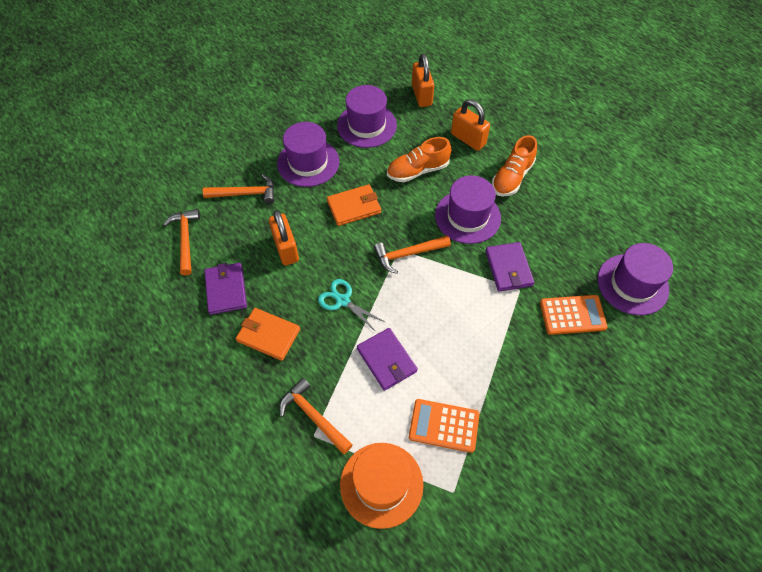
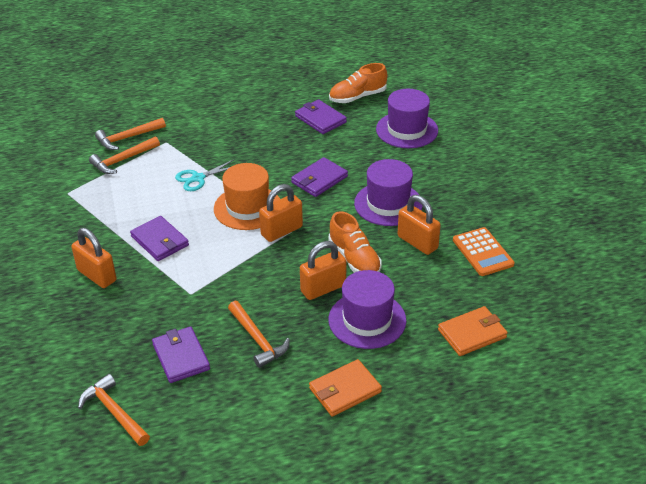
orange calculator: [409,399,480,453] [540,295,608,335] = 2 -> [453,227,515,276] = 1
orange padlock: [269,210,299,266] [412,53,434,107] [451,99,490,151] = 3 -> [71,228,116,288] [259,184,303,242] [300,241,346,300] [398,195,441,255] = 4
purple hat: [277,122,339,187] [337,85,397,148] [435,175,501,244] [598,243,673,315] = 4 -> [329,270,406,349] [354,159,423,226] [376,89,438,148] = 3
purple wallet: [204,263,247,315] [357,328,418,391] [485,242,534,292] = 3 -> [130,216,189,261] [152,326,210,383] [291,157,348,197] [295,100,347,134] = 4

